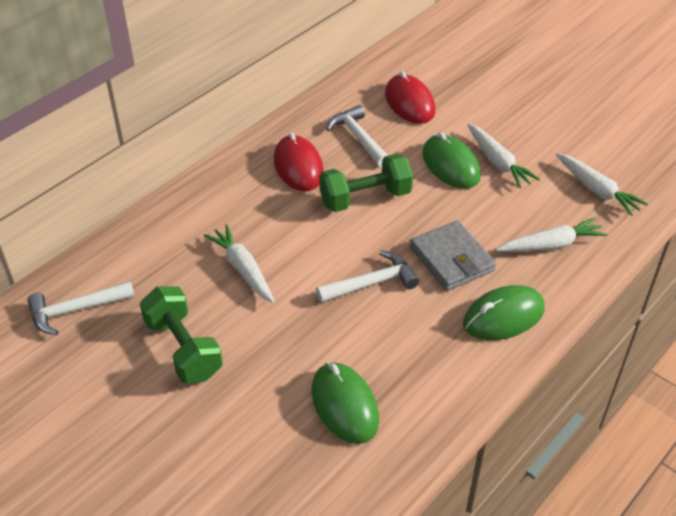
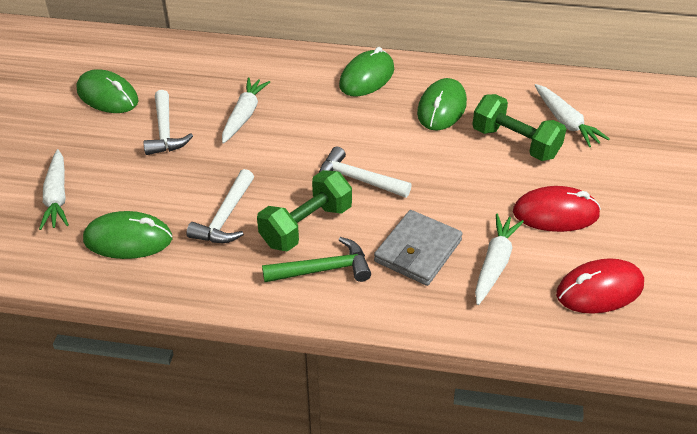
green hammer: none = 0 -> [262,237,371,282] = 1
green mouse: [311,362,379,444] [422,132,481,189] [463,285,545,340] = 3 -> [76,69,139,113] [83,211,172,259] [339,47,394,96] [417,78,467,131] = 4

